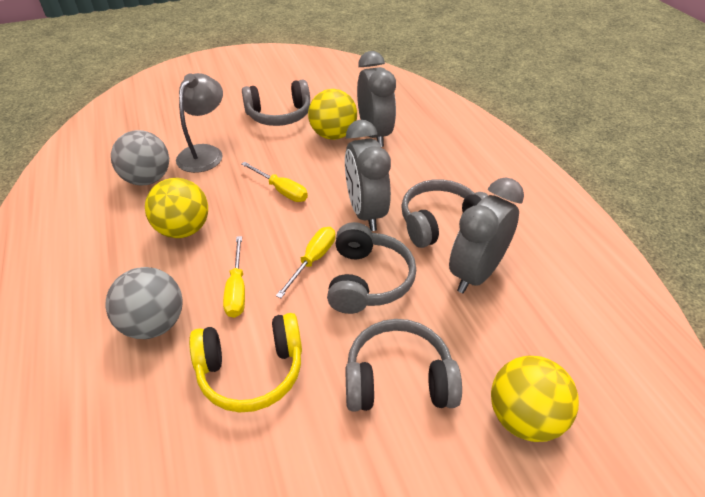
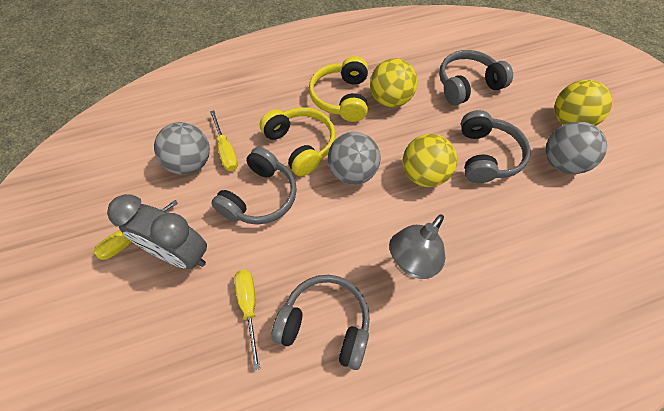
grey ball: [105,267,183,339] [111,130,169,185] = 2 -> [154,122,210,175] [328,132,380,185] [546,122,607,174] = 3
grey clock: [345,120,391,231] [357,51,396,147] [449,177,524,293] = 3 -> [107,194,207,269] = 1
yellow headphones: [189,313,302,413] = 1 -> [260,107,336,176] [309,56,368,122] = 2

